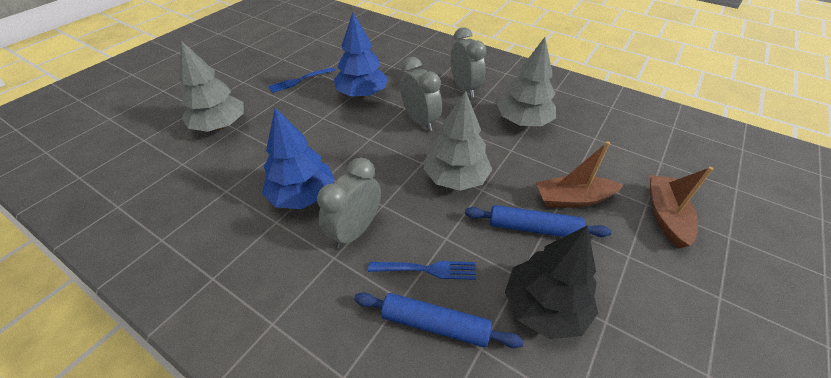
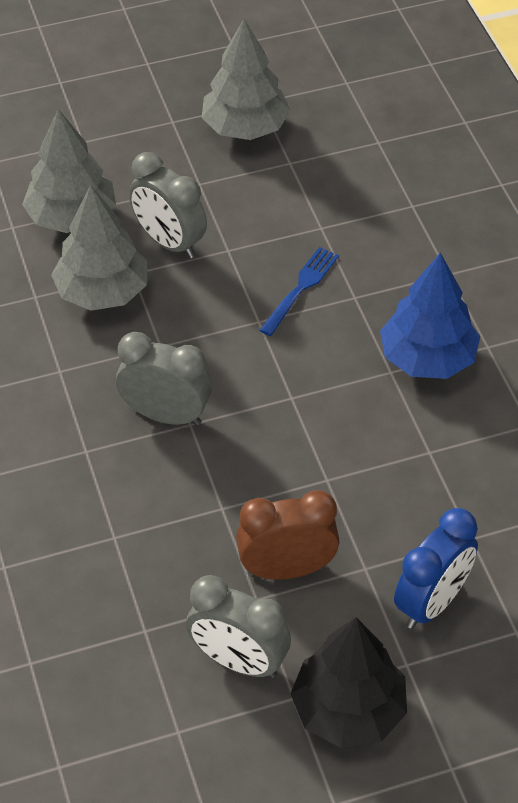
blue clock: none = 0 -> [394,508,478,629] = 1
blue fork: [268,67,335,93] [368,261,476,280] = 2 -> [259,247,339,336] = 1
blue rolling pin: [354,293,524,348] [465,205,611,237] = 2 -> none = 0
blue tree: [262,108,335,209] [334,12,388,98] = 2 -> [380,253,480,379] = 1
brown boat: [536,141,623,208] [650,167,713,248] = 2 -> none = 0
brown clock: none = 0 -> [236,490,339,580] = 1

